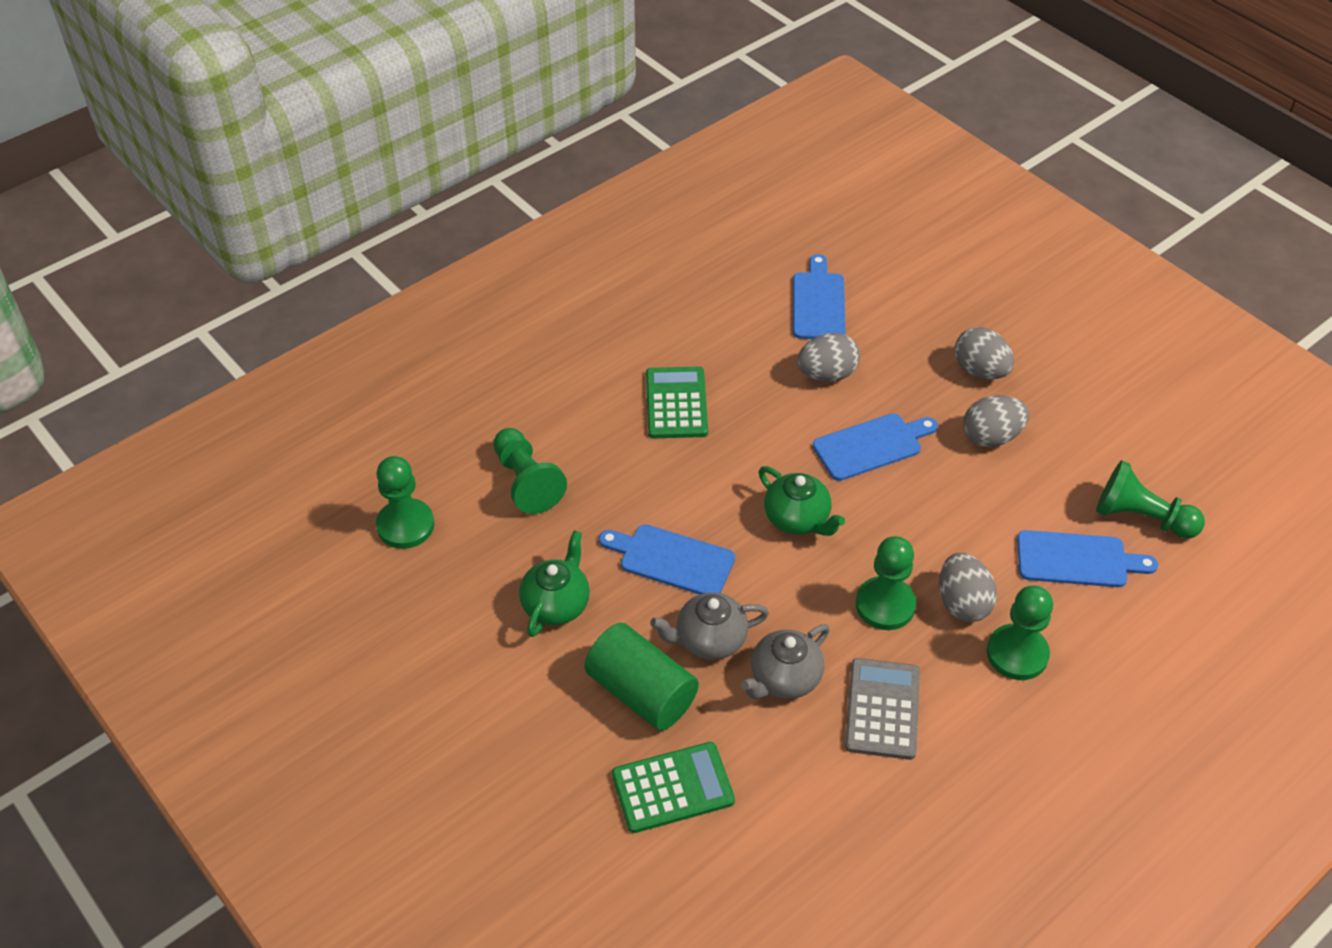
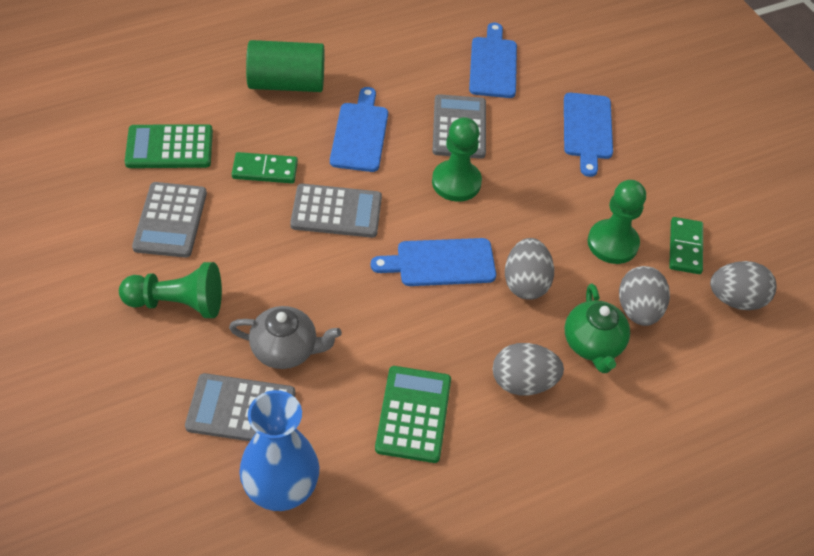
blue vase: none = 0 -> [239,390,319,511] = 1
green domino: none = 0 -> [232,152,298,183] [669,217,703,274] = 2
green pawn: [376,456,434,549] [493,428,567,514] [856,536,916,630] [987,586,1053,680] [1096,460,1205,539] = 5 -> [119,262,222,318] [432,117,482,202] [587,180,646,264] = 3
green teapot: [519,530,590,637] [759,466,845,536] = 2 -> [565,283,630,373] = 1
grey calculator: [845,658,920,760] = 1 -> [132,182,207,258] [185,373,295,441] [290,184,382,238] [432,94,486,159] = 4
grey teapot: [650,592,769,660] [741,624,830,699] = 2 -> [229,306,342,369] = 1

